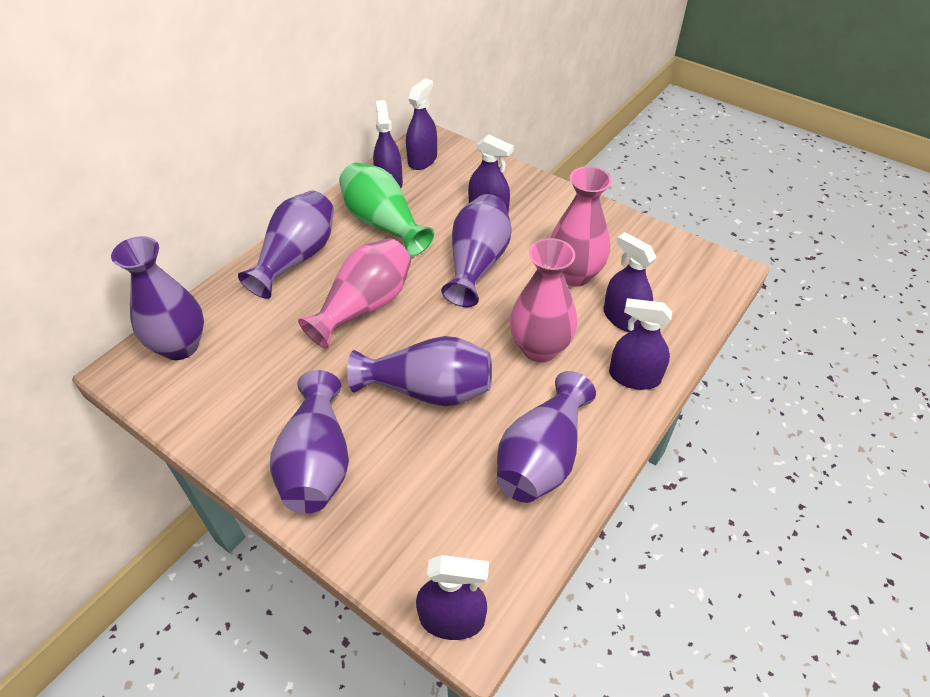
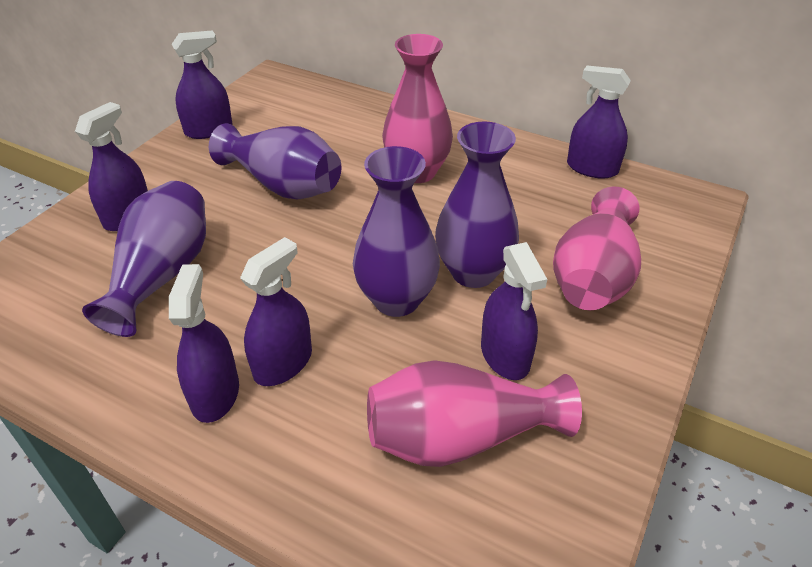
green vase: [339,162,434,256] = 1 -> none = 0
purple vase: [111,236,204,360] [238,191,334,299] [270,370,349,513] [347,336,492,406] [441,194,512,307] [497,371,596,503] = 6 -> [82,181,206,337] [209,123,341,200] [353,146,440,317] [435,121,519,288] = 4

